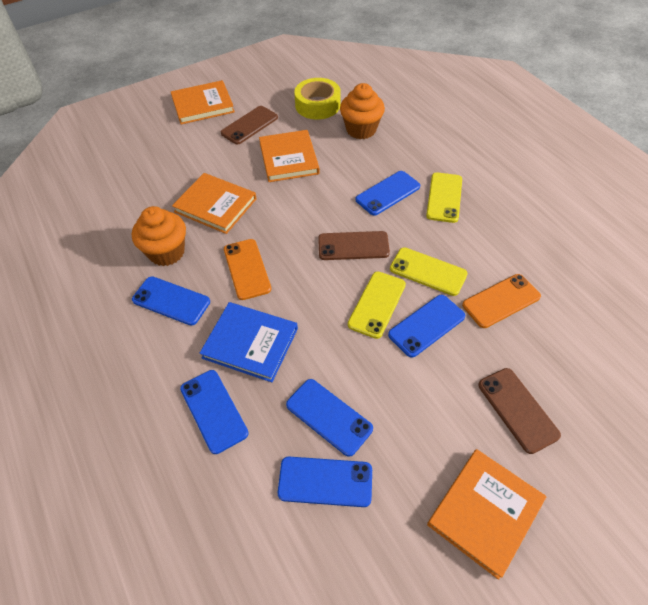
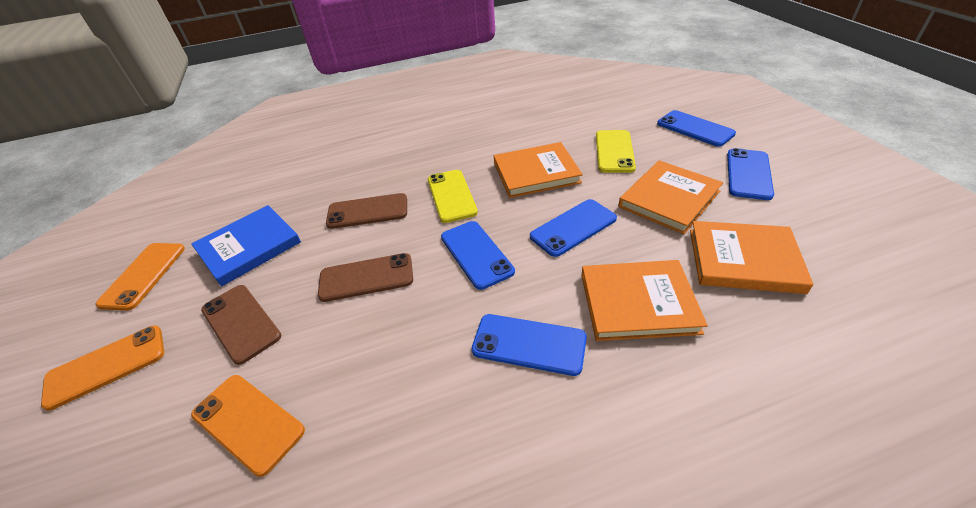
blue phone: [132,276,210,325] [180,370,249,454] [278,457,372,507] [286,379,373,457] [356,171,420,215] [388,295,466,358] = 6 -> [441,221,515,290] [472,314,587,376] [530,199,617,257] [657,110,736,147] [727,148,774,200] = 5
orange cupcake: [132,206,186,266] [340,83,385,139] = 2 -> none = 0
orange phone: [224,239,272,300] [462,274,541,328] = 2 -> [41,326,164,411] [95,243,185,311] [191,375,305,477] = 3
yellow phone: [348,272,406,339] [390,247,468,296] [426,172,462,223] = 3 -> [428,170,478,223] [596,130,636,173] = 2
yellow tape: [294,78,341,120] = 1 -> none = 0

